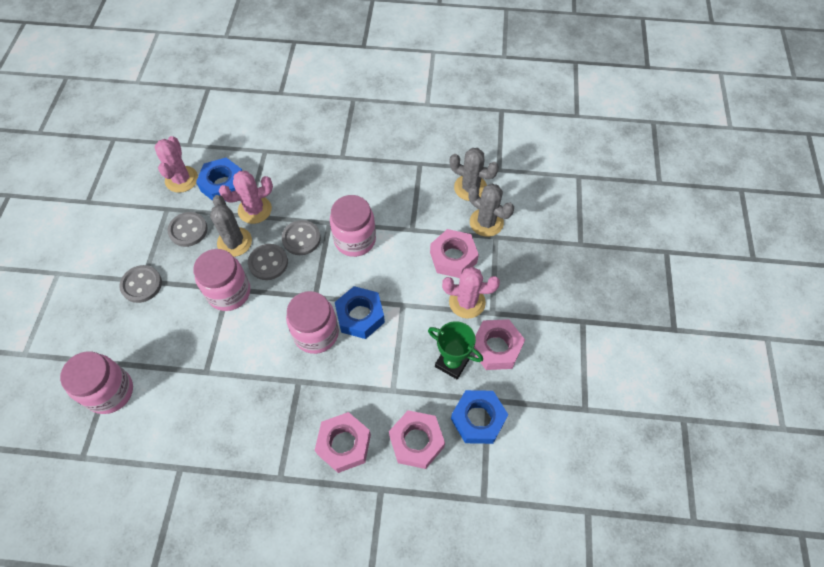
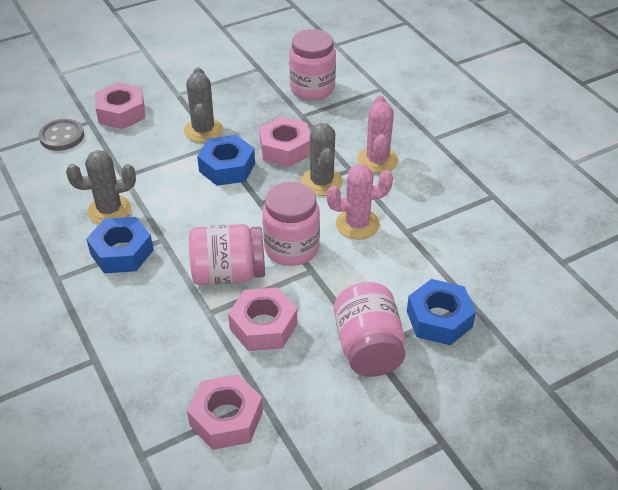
green trophy: [428,321,483,379] = 1 -> none = 0
grey button: [119,265,162,303] [168,212,208,247] [248,244,288,280] [282,220,321,255] = 4 -> [38,119,84,151] = 1
pink cactus: [155,136,198,193] [219,171,273,224] [442,267,500,318] = 3 -> [327,164,393,240] [357,95,398,173] = 2

